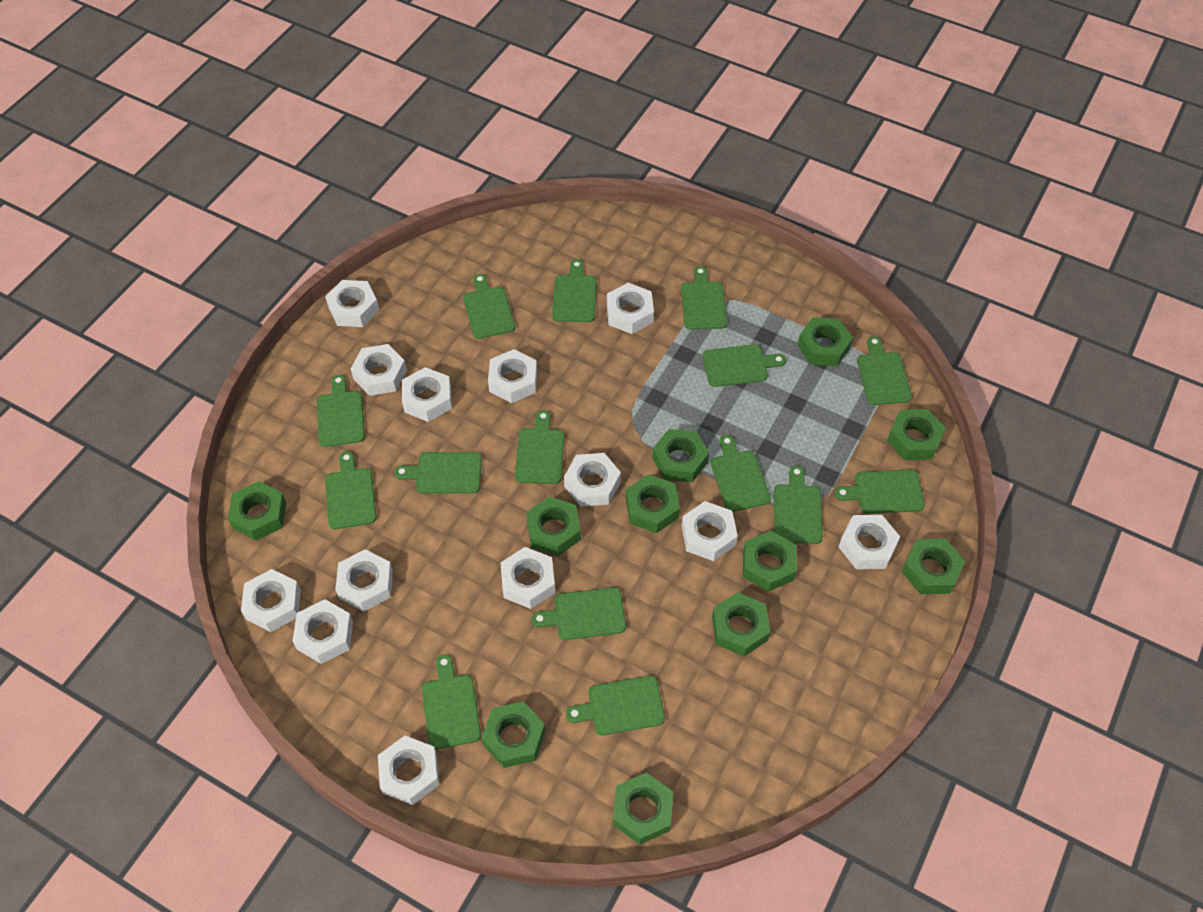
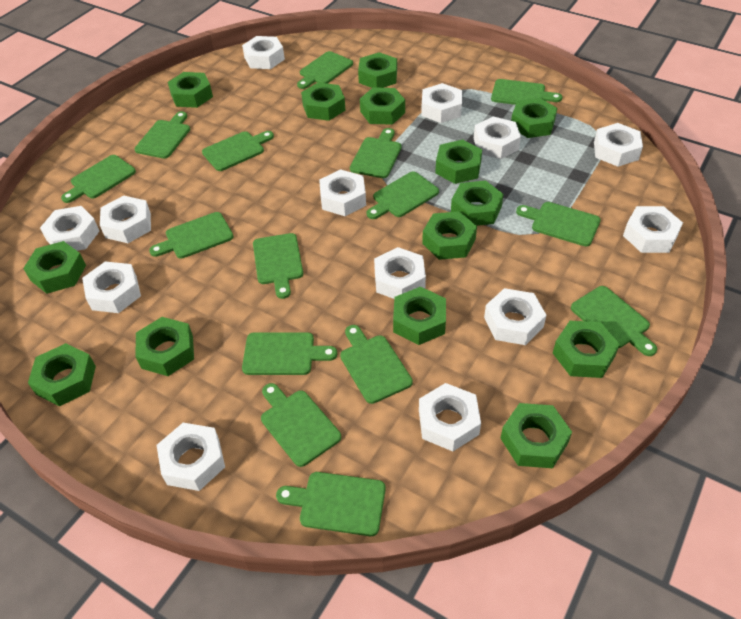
green nut: [228,481,286,541] [481,701,545,768] [526,497,581,556] [613,773,673,845] [626,474,680,533] [652,429,709,482] [712,592,770,656] [743,530,797,592] [797,317,853,366] [887,409,946,460] [902,539,965,594] = 11 -> [23,241,86,294] [28,343,96,406] [136,317,194,376] [168,72,213,108] [301,83,345,121] [358,52,397,88] [360,87,405,125] [393,286,446,345] [422,211,477,260] [435,139,482,184] [451,180,503,226] [500,403,572,468] [511,98,557,138] [553,321,620,378] = 14

